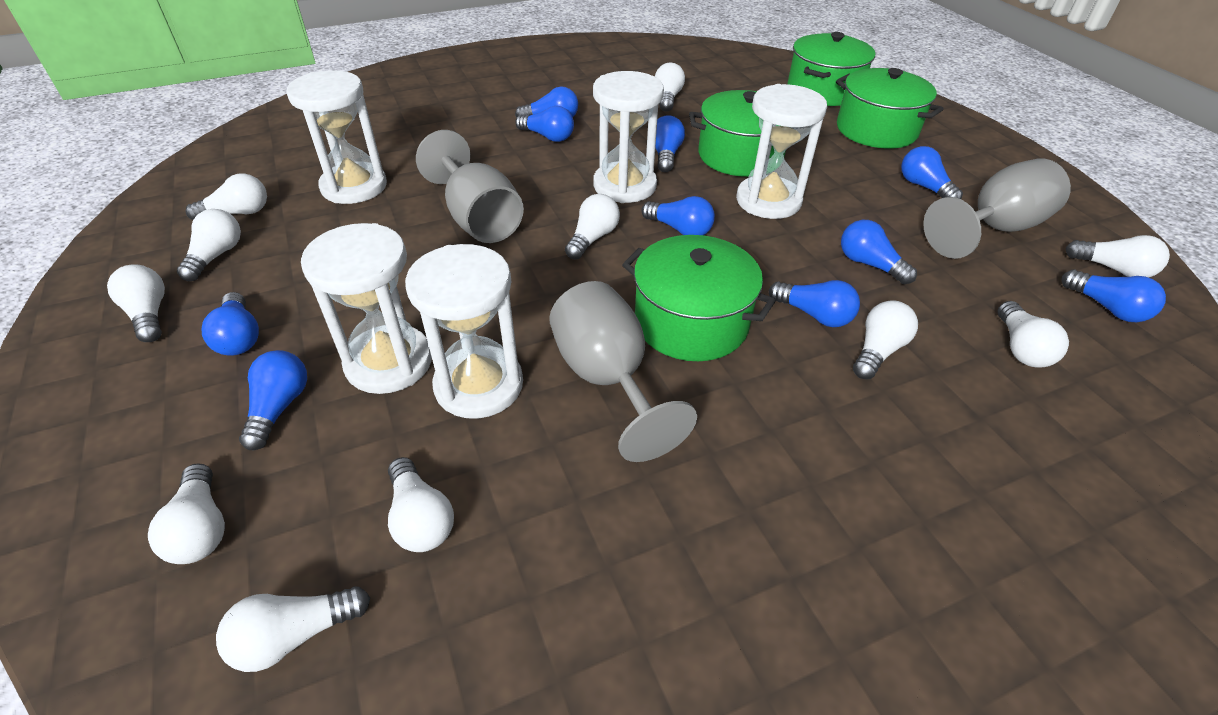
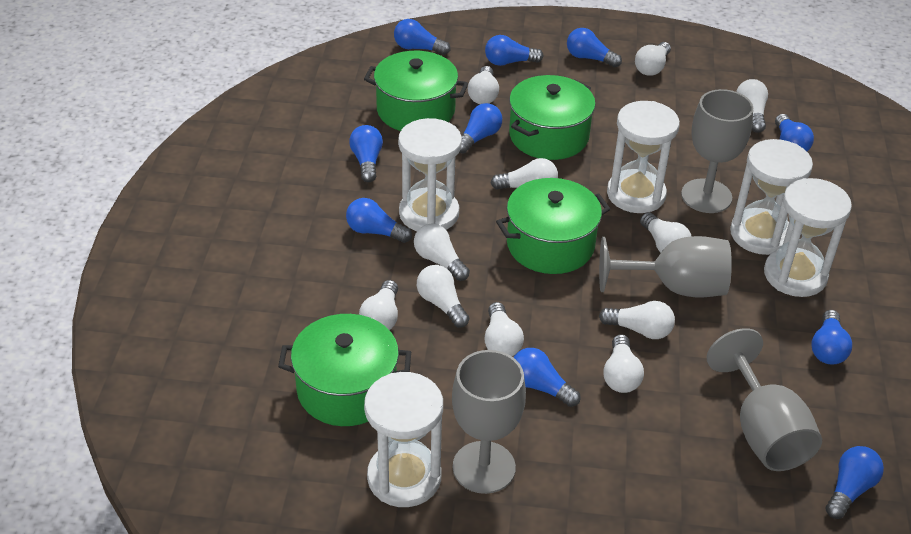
grey goblet: [416,130,524,243] [549,281,697,462] [923,158,1071,259] = 3 -> [452,350,526,494] [599,236,732,297] [681,89,753,213] [707,328,822,471] = 4

